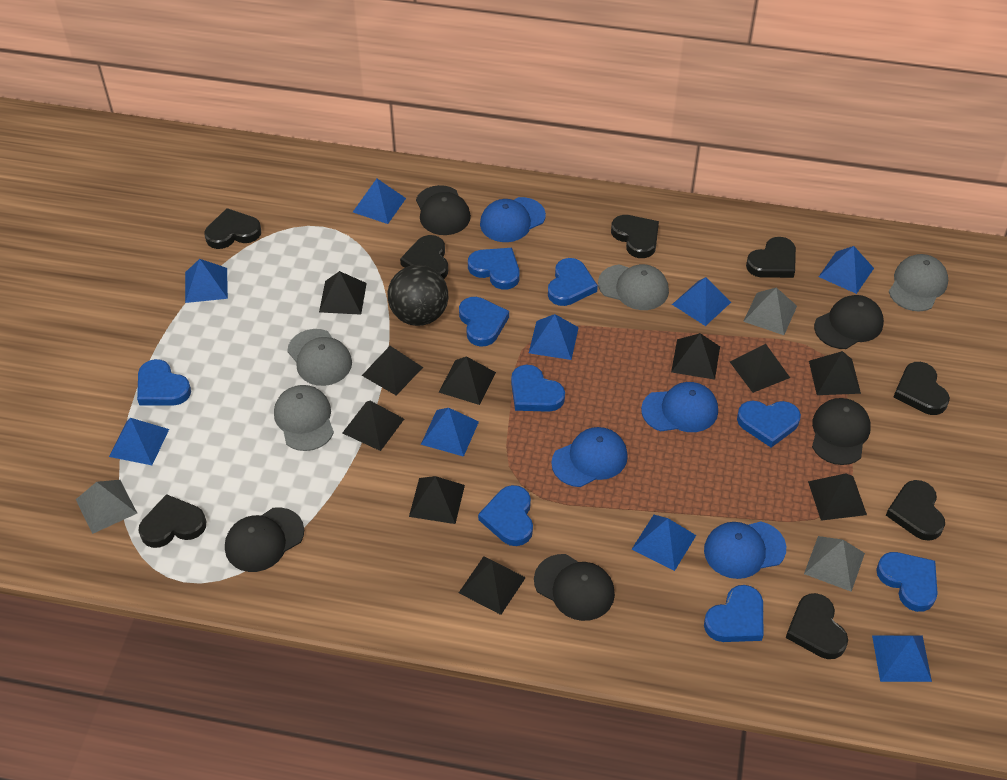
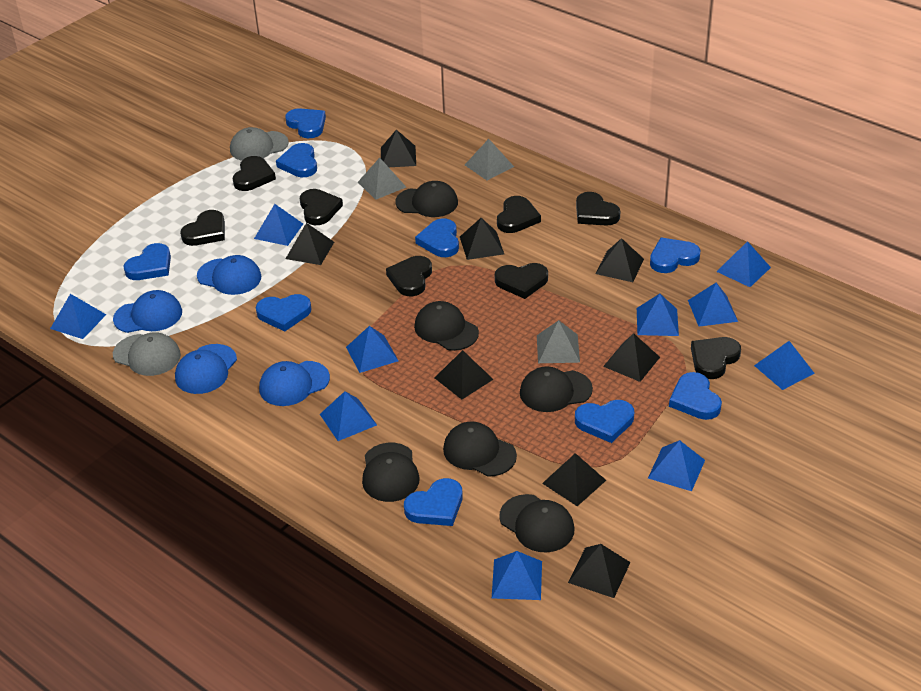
black ball: [388,265,448,326] = 1 -> none = 0
black cap: [225,507,304,572] [416,185,471,235] [534,554,615,621] [812,398,871,465] [814,295,884,349] = 5 -> [362,443,420,502] [395,181,458,217] [414,301,479,351] [443,421,517,477] [499,494,574,553] [520,366,593,412] = 6
black pyramid: [319,271,367,315] [343,401,404,451] [362,346,423,395] [409,476,465,524] [439,356,496,405] [459,556,526,615] [671,333,720,380] [730,344,790,393] [808,473,867,521] [809,351,861,395] = 10 -> [286,223,334,265] [381,130,416,167] [435,350,494,400] [460,218,504,260] [542,453,606,506] [568,544,631,598] [596,238,644,282] [603,333,660,382] = 8
blue pyramid: [109,418,169,465] [185,259,228,303] [353,179,406,224] [421,408,479,457] [529,314,579,360] [632,515,696,571] [672,277,731,326] [819,246,874,294] [872,635,932,682] = 9 -> [50,294,106,339] [254,204,303,246] [320,391,377,441] [346,326,398,373] [492,551,542,600] [637,294,679,336] [648,440,705,491] [688,283,738,327] [716,241,771,287] [754,341,815,390] = 10
grey cap: [274,385,334,451] [287,329,352,386] [598,264,669,310] [889,254,948,311] = 4 -> [113,332,181,376] [230,127,289,161] = 2

